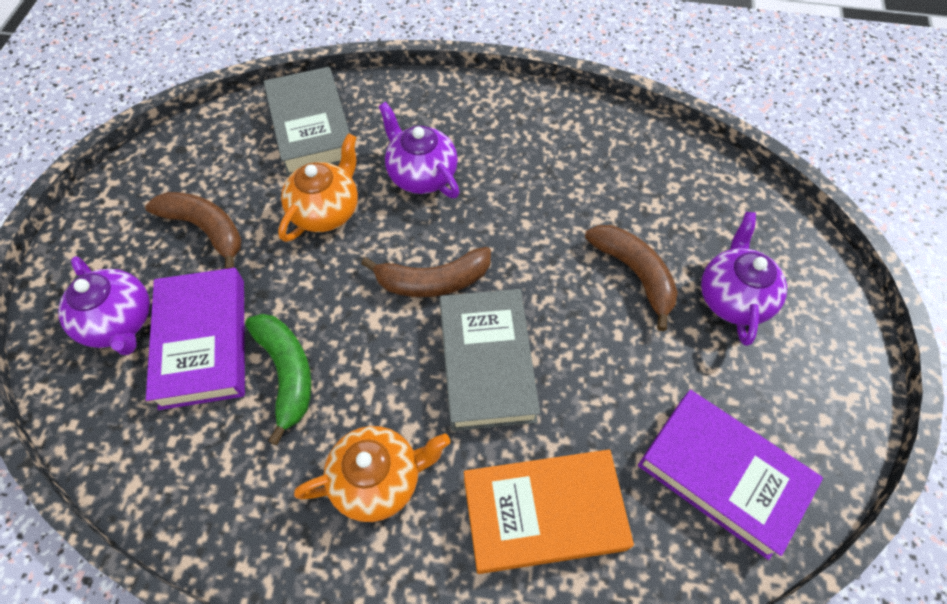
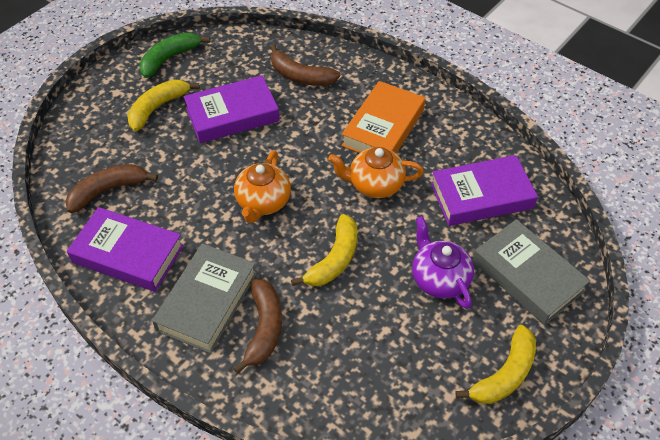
purple book: [146,268,245,410] [638,390,823,560] = 2 -> [67,207,184,292] [184,75,280,143] [431,155,538,226] = 3
purple teapot: [58,256,150,355] [379,102,459,198] [701,212,787,346] = 3 -> [412,216,474,309] = 1
yellow banana: none = 0 -> [127,79,200,131] [291,214,357,286] [455,325,536,404] = 3

